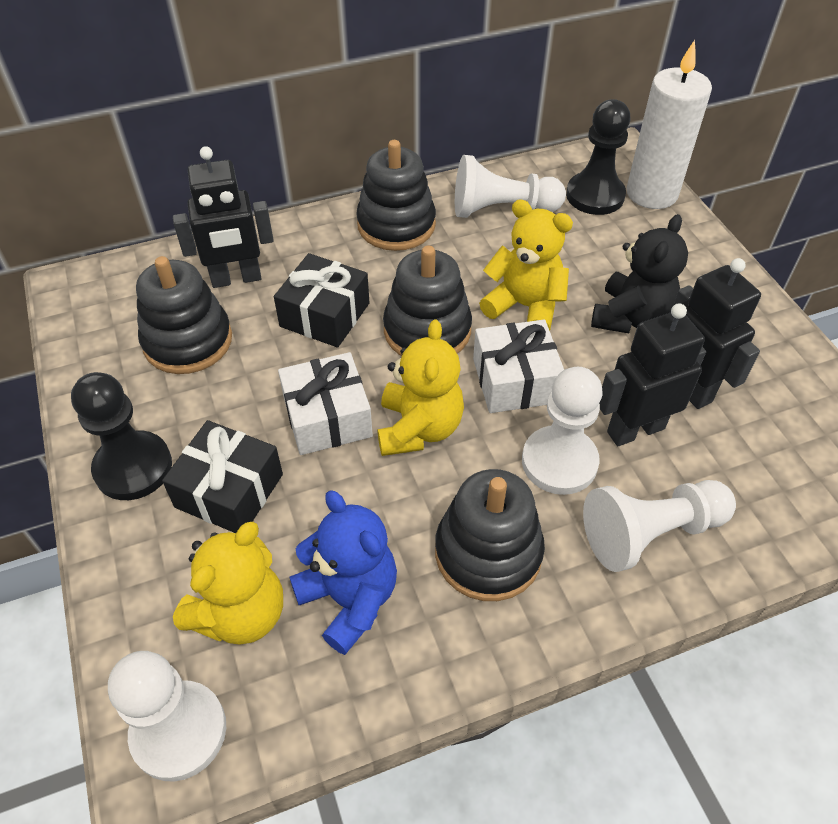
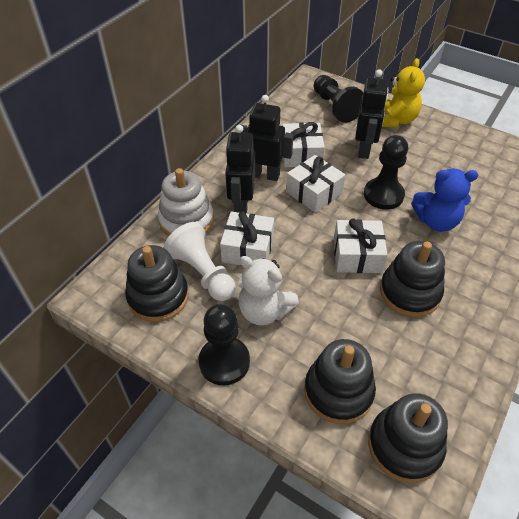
black gift: [162,420,283,533] [274,253,370,348] = 2 -> none = 0
black pawn: [71,372,172,500] [566,99,630,215] = 2 -> [199,304,250,385] [314,75,363,123] [364,135,408,210] = 3
black teddy bear: [591,214,688,333] = 1 -> none = 0
white candle: [627,40,712,209] = 1 -> none = 0
white gift: [278,352,373,455] [473,320,564,413] = 2 -> [220,211,274,266] [282,122,325,167] [286,155,346,213] [334,218,387,273] = 4
white pawn: [108,651,226,782] [455,155,566,218] [522,367,603,495] [583,480,736,572] = 4 -> [164,222,235,301] = 1
white stacking toy: none = 0 -> [158,168,214,237] = 1
white teddy bear: none = 0 -> [238,256,299,326] = 1
yellow teddy bear: [173,522,283,645] [378,319,464,456] [479,199,573,331] = 3 -> [382,58,425,127] = 1

